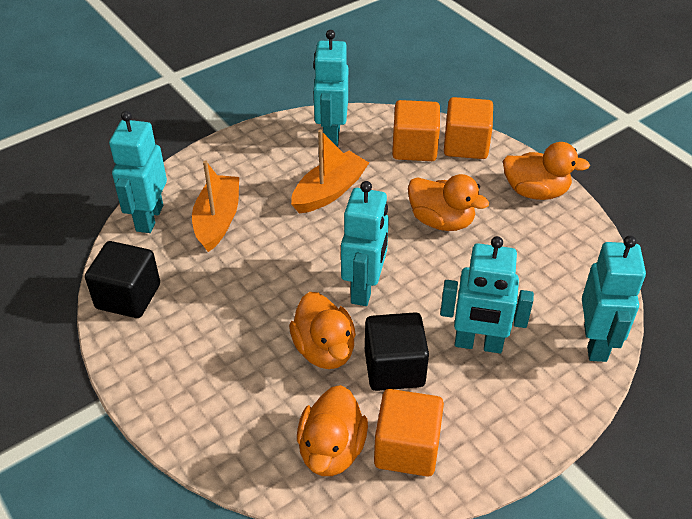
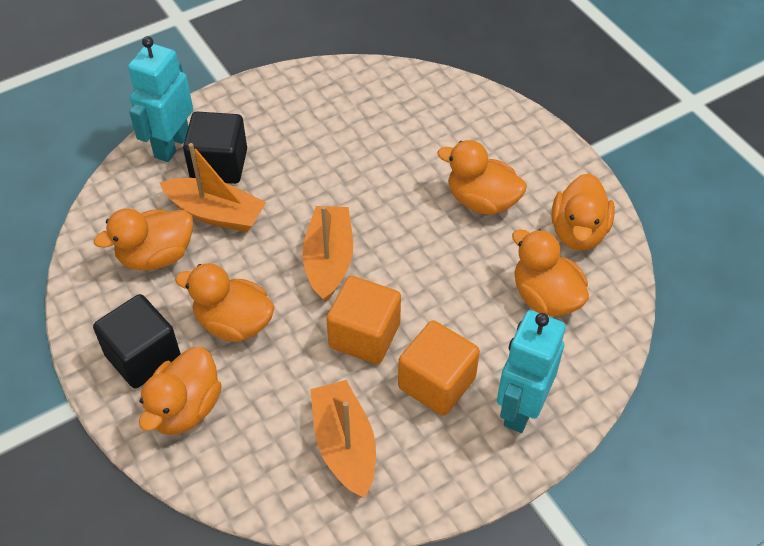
orange boat: [192,160,239,252] [291,130,369,214] = 2 -> [160,143,266,232] [302,206,353,302] [310,380,376,498] = 3
orange cube: [374,389,444,477] [392,100,440,161] [444,97,493,159] = 3 -> [326,276,401,364] [398,320,480,416] = 2
orange duck: [289,292,356,369] [297,385,368,476] [408,174,489,231] [503,142,590,200] = 4 -> [94,208,193,270] [139,347,222,435] [175,263,275,342] [438,140,527,215] [512,229,589,316] [551,173,615,250] = 6
turquoise robot: [109,111,167,233] [313,30,348,147] [341,181,389,306] [440,236,534,353] [582,236,646,362] = 5 -> [128,36,193,162] [497,310,566,433] = 2

